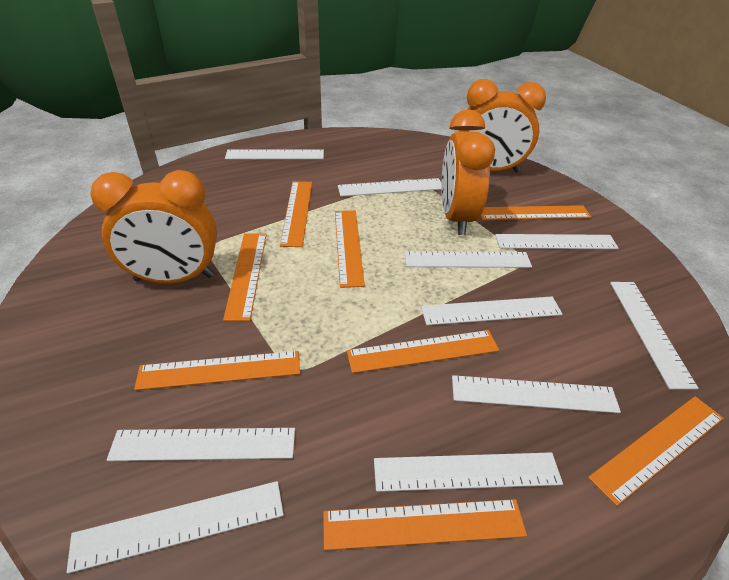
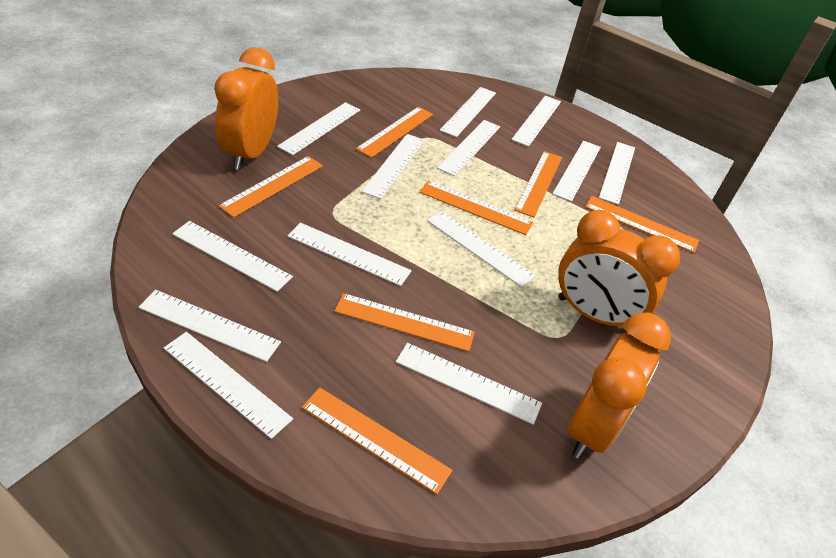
orange ruler: [134,351,300,390] [223,233,267,321] [280,181,312,247] [323,499,527,550] [335,210,365,288] [347,330,499,373] [481,205,591,220] [588,396,724,506] = 8 -> [218,156,323,218] [302,387,453,494] [334,293,475,352] [356,107,433,158] [419,181,533,235] [514,151,562,217] [585,196,699,253] = 7
white ruler: [67,481,284,574] [107,428,295,461] [225,149,324,159] [338,178,442,197] [374,452,563,492] [405,251,532,268] [421,297,563,325] [452,375,621,413] [495,234,619,249] [610,282,698,389] = 10 -> [139,290,281,362] [164,332,293,439] [172,221,293,292] [277,102,360,155] [287,223,412,286] [361,134,425,199] [396,343,542,425] [427,211,536,287] [437,120,500,176] [440,87,496,137] [511,96,561,147] [552,141,601,202] [599,142,635,205] = 13

